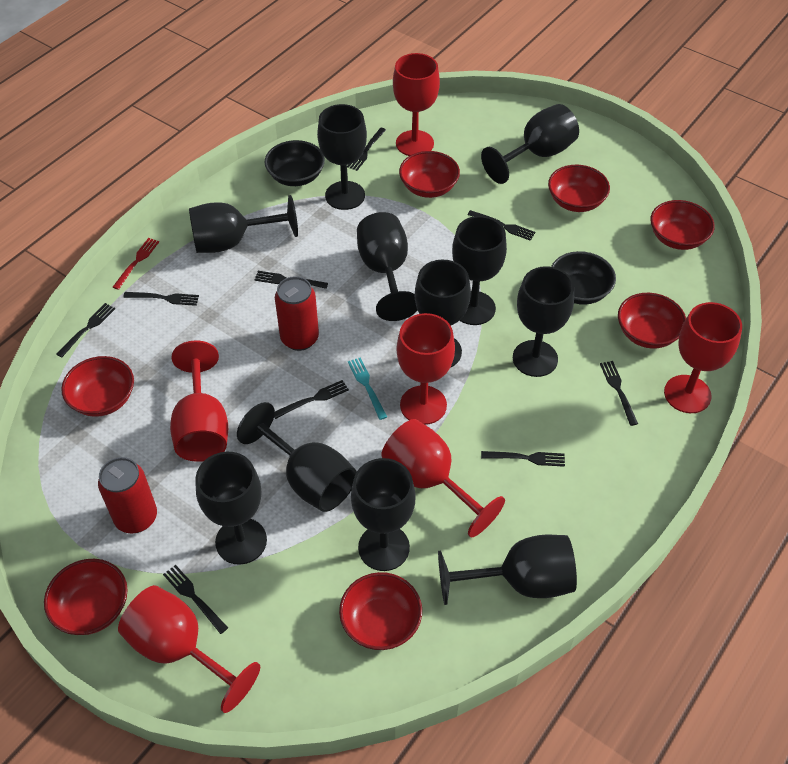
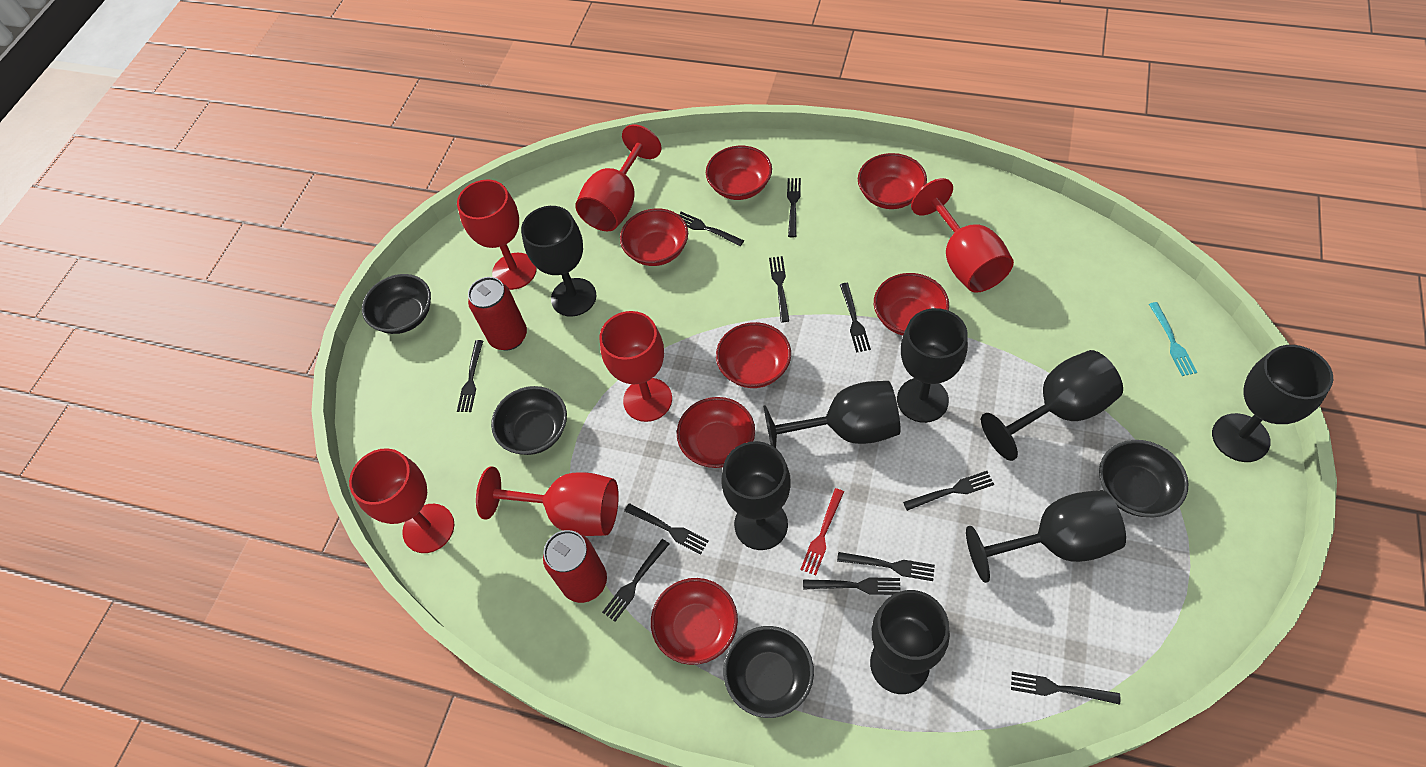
black bowl: [264,140,325,186] [551,251,616,305] = 2 -> [362,274,431,334] [491,386,567,455] [723,626,814,718] [1099,440,1189,517] = 4
black fork: [56,303,115,357] [123,292,199,306] [163,565,228,634] [255,271,328,289] [274,380,349,419] [347,128,386,171] [468,210,535,241] [481,451,565,467] [600,361,638,426] = 9 -> [457,340,483,412] [602,539,669,622] [624,503,709,554] [679,212,744,246] [769,256,789,322] [787,178,801,237] [803,577,901,595] [837,552,935,581] [840,283,871,353] [903,471,994,511] [1011,672,1120,705] = 11
black goblet: [189,195,298,253] [196,452,267,565] [237,402,357,512] [317,104,367,210] [351,458,416,571] [357,212,417,321] [415,260,471,368] [438,535,577,605] [452,216,507,325] [481,104,579,184] [513,266,574,377] = 11 -> [521,206,597,317] [722,441,791,550] [763,381,900,448] [870,590,950,694] [897,308,968,423] [966,490,1126,583] [981,350,1123,461] [1212,345,1333,462] = 8

